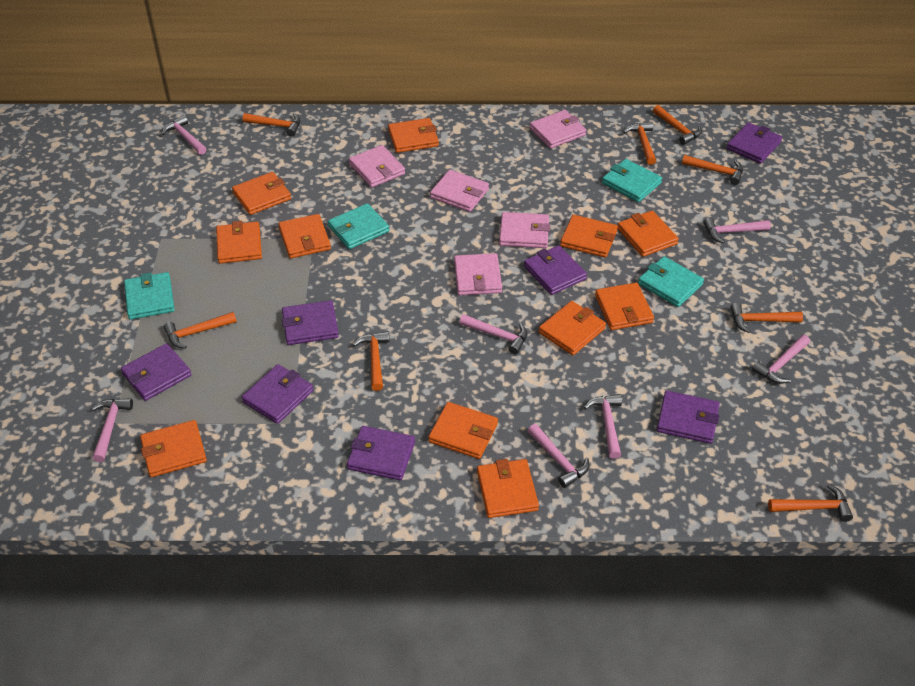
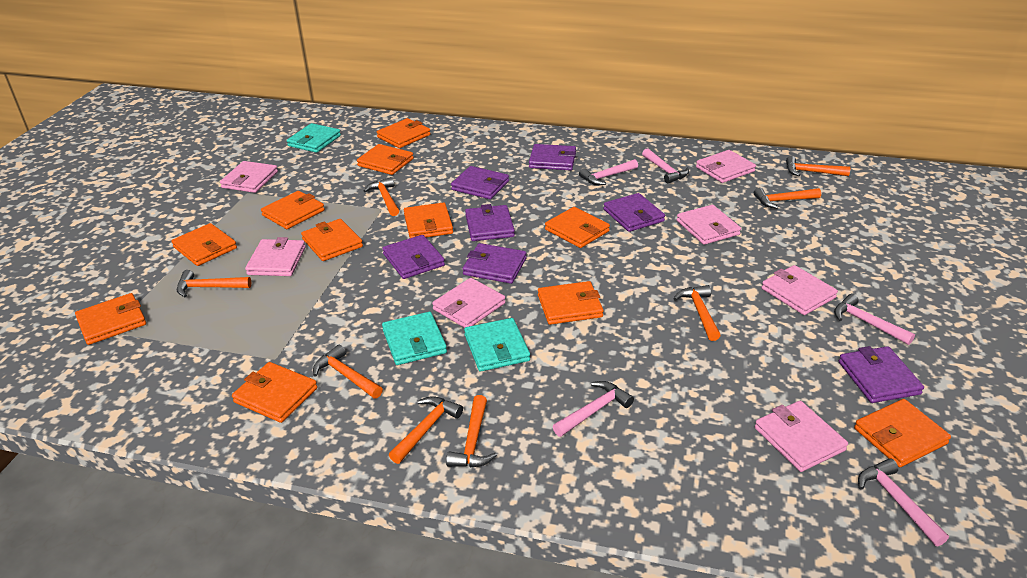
pink hammer: [91,398,133,462] [162,115,207,155] [459,314,527,354] [528,424,589,488] [584,394,622,459] [703,217,771,243] [752,335,810,384] = 7 -> [552,381,634,437] [579,159,638,185] [642,148,689,183] [834,294,915,345] [858,458,949,546] = 5
pink wallet: [349,145,405,188] [430,170,489,212] [454,253,502,295] [499,212,550,248] [530,110,587,148] = 5 -> [220,161,278,193] [245,237,306,276] [432,278,505,328] [677,205,741,245] [696,150,756,183] [755,401,848,472] [761,265,838,315] = 7
turquoise wallet: [124,272,175,320] [328,203,389,249] [602,159,662,202] [638,256,704,307] = 4 -> [287,123,341,153] [382,312,447,365] [464,318,530,372] = 3

